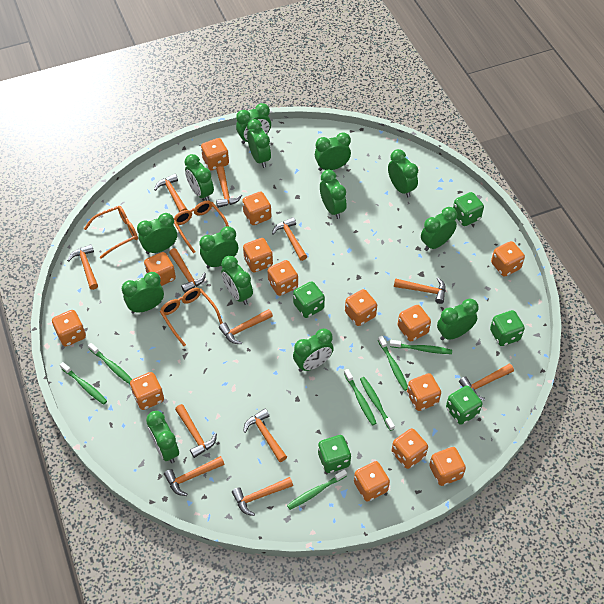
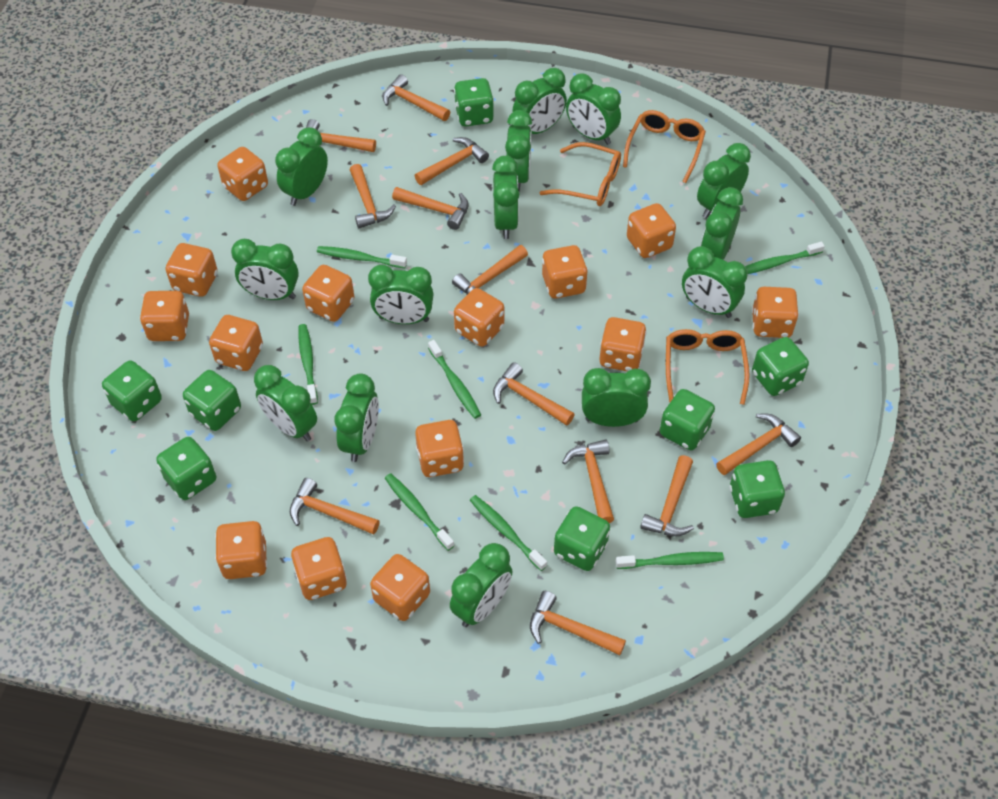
green dice: [293,281,325,318] [318,435,351,473] [446,386,482,425] [453,192,484,226] [490,310,525,346] = 5 -> [102,360,162,421] [156,437,216,500] [183,370,241,431] [454,78,494,126] [554,506,610,571] [660,389,715,450] [729,460,785,518] [752,337,809,396] = 8

